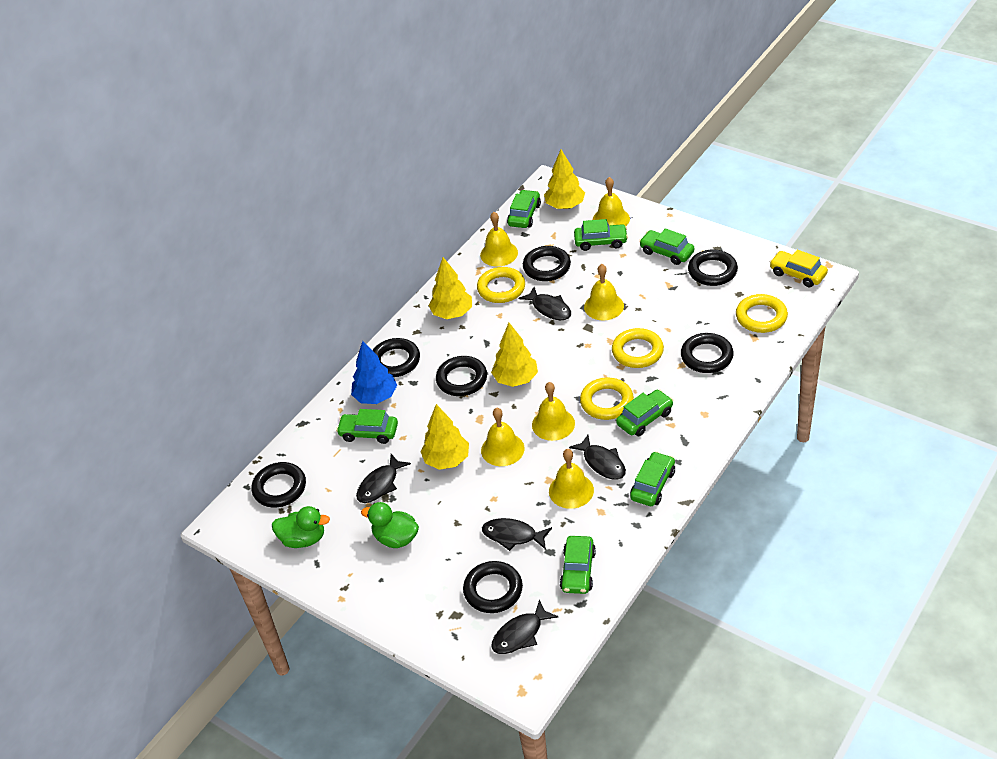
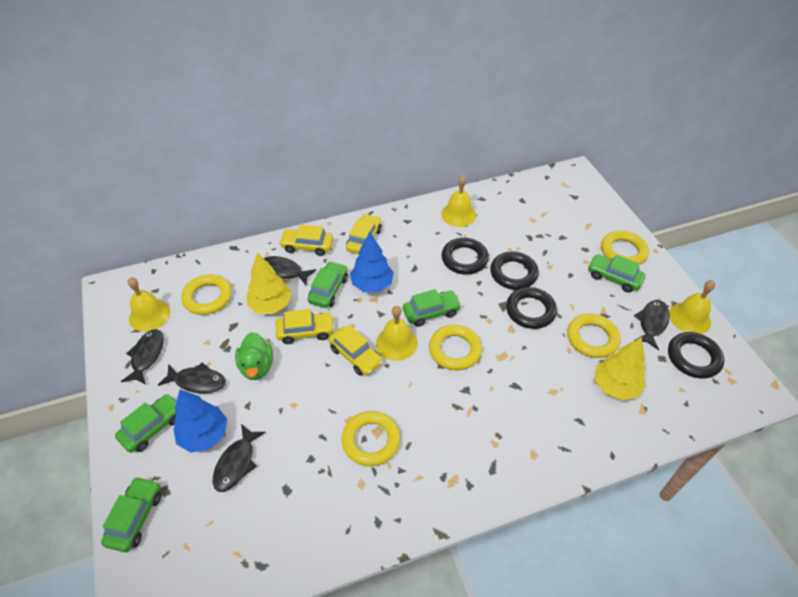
black ring: [252,462,306,507] [372,338,420,377] [436,356,487,396] [463,561,523,613] [523,246,571,281] [681,333,734,373] [688,249,738,286] = 7 -> [441,238,489,275] [490,251,539,290] [506,287,557,329] [668,332,724,379] = 4
blue tree: [351,341,397,404] = 1 -> [173,389,227,453] [350,232,394,292] = 2
green car: [336,409,398,444] [507,190,541,228] [560,536,596,594] [574,219,628,251] [616,390,673,436] [630,451,675,506] [639,228,694,265] = 7 -> [101,476,162,552] [115,394,176,453] [308,261,348,308] [403,289,461,327] [588,254,645,293] = 5
green duck: [272,506,330,548] [361,502,419,548] = 2 -> [235,332,273,380] = 1
yellow bell: [480,212,518,267] [481,408,524,466] [532,382,575,441] [549,449,594,509] [584,264,624,320] [593,177,630,226] = 6 -> [128,277,170,332] [376,306,418,361] [441,175,476,227] [669,280,715,334] = 4
yellow car: [770,250,828,287] = 1 -> [276,309,335,344] [279,225,333,256] [329,326,383,376] [346,214,382,254] = 4
yellow ring: [477,267,525,303] [580,378,634,420] [612,328,664,368] [736,294,788,333] = 4 -> [181,274,232,315] [341,411,401,466] [429,325,482,370] [567,314,621,358] [601,231,649,264] = 5
yellow tree: [421,404,469,470] [428,257,472,319] [491,323,538,387] [544,150,585,209] = 4 -> [247,253,292,314] [595,337,646,400] = 2

